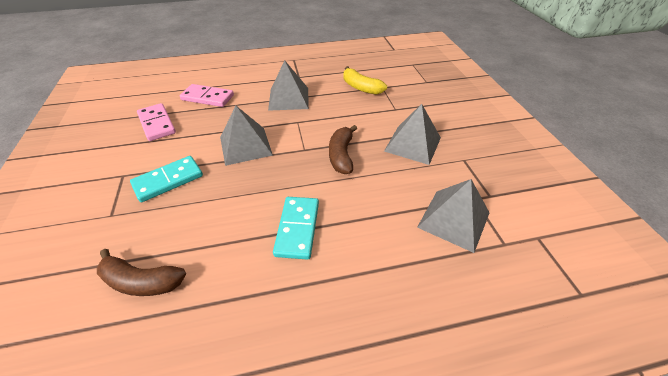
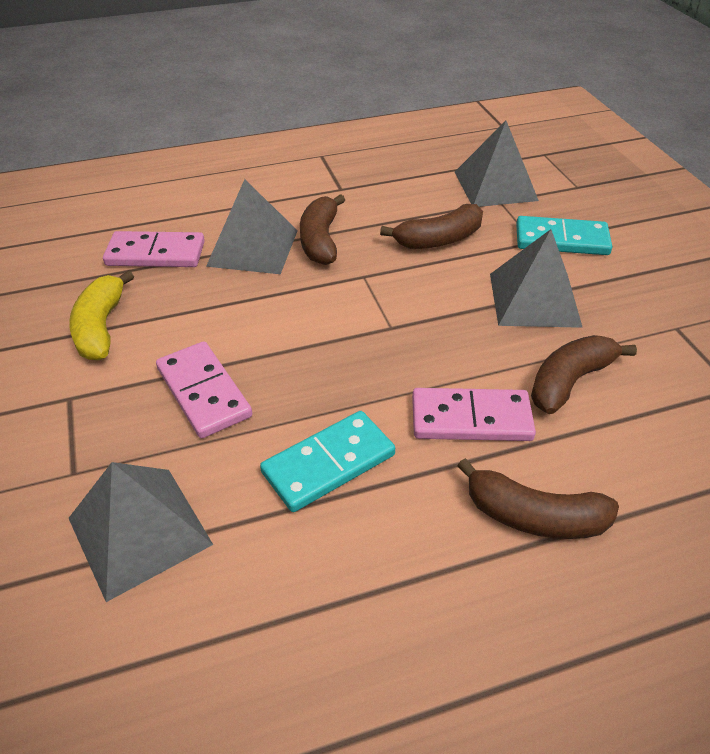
brown banana: [97,249,186,296] [329,125,357,174] = 2 -> [300,194,345,265] [380,204,483,249] [457,458,619,539] [531,335,637,414] = 4
pink domino: [137,103,176,141] [180,84,234,107] = 2 -> [103,231,205,267] [156,341,252,438] [412,388,536,441] = 3

